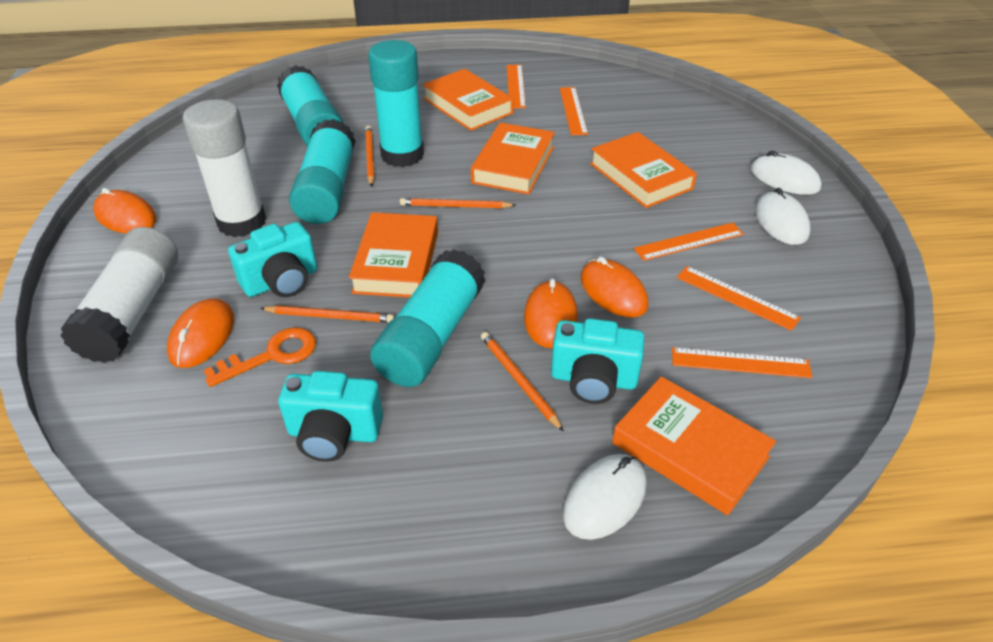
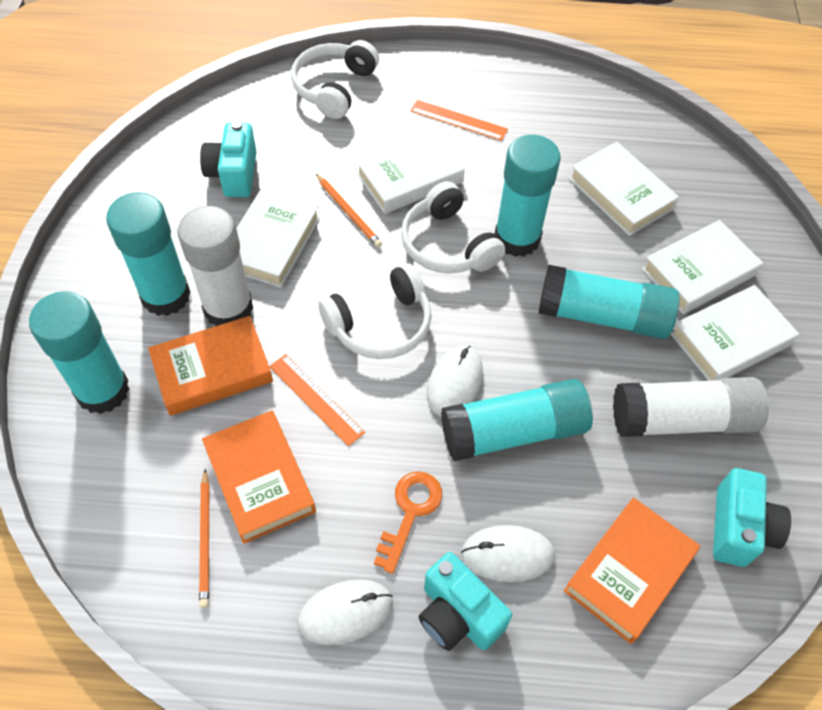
orange book: [349,212,438,298] [422,69,514,131] [471,123,555,194] [590,132,697,208] [612,376,776,515] = 5 -> [148,316,273,416] [202,410,316,544] [564,497,700,644] = 3
orange mouse: [93,188,157,234] [167,298,234,368] [524,279,578,348] [581,257,648,318] = 4 -> none = 0
orange pencil: [260,305,394,322] [365,126,374,187] [400,198,516,208] [481,332,564,432] = 4 -> [199,469,210,608] [316,174,382,247] = 2
orange ruler: [507,65,526,108] [560,87,588,135] [634,222,744,261] [672,347,812,378] [677,266,801,331] = 5 -> [269,354,365,446] [410,100,508,141] = 2
turquoise glue stick: [277,65,345,146] [289,119,356,224] [368,40,424,167] [370,249,486,387] = 4 -> [29,291,129,414] [106,192,191,316] [441,379,593,461] [495,135,561,257] [538,265,680,339] = 5
white book: none = 0 -> [236,188,320,288] [356,130,465,214] [569,142,679,236] [642,220,763,314] [671,285,799,381] = 5
white headphones: none = 0 -> [291,40,379,119] [318,263,432,359] [401,181,505,274] = 3

